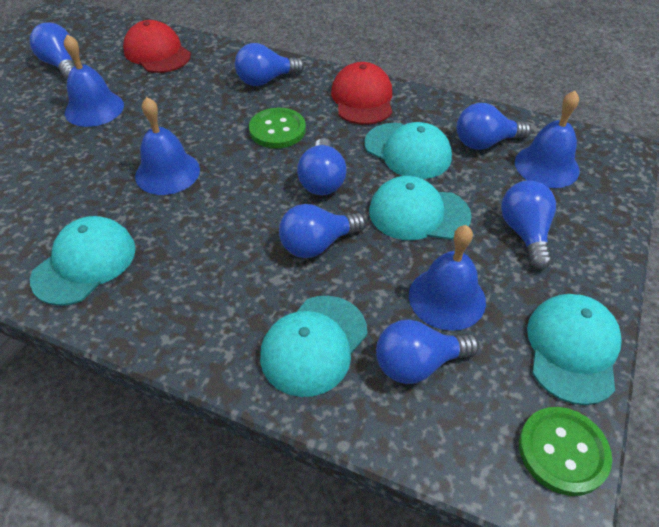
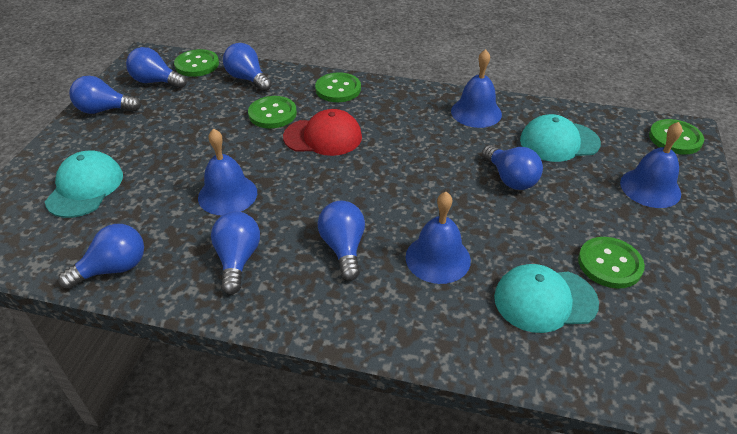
green button: [249,108,306,148] [519,407,612,496] = 2 -> [174,49,219,77] [248,96,297,128] [315,72,361,102] [578,237,645,289] [649,119,704,155] = 5
red cap: [123,20,191,73] [331,62,392,125] = 2 -> [283,109,362,156] = 1
turquoise cap: [30,216,136,306] [260,296,367,397] [364,122,452,179] [369,176,472,240] [527,294,622,405] = 5 -> [45,150,123,218] [494,264,599,333] [520,114,601,162] = 3

